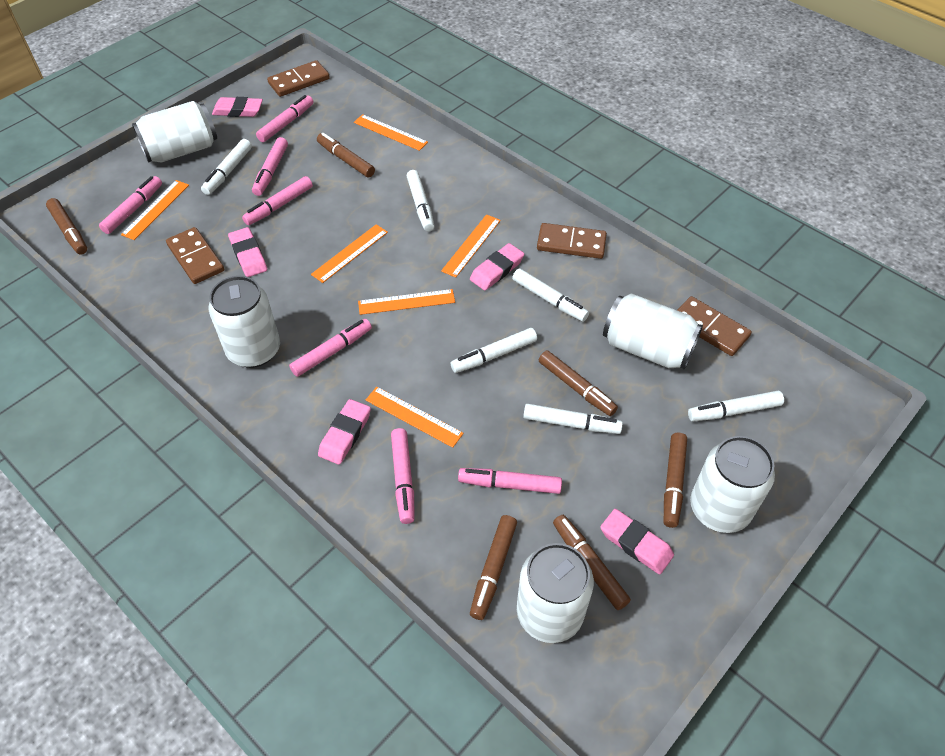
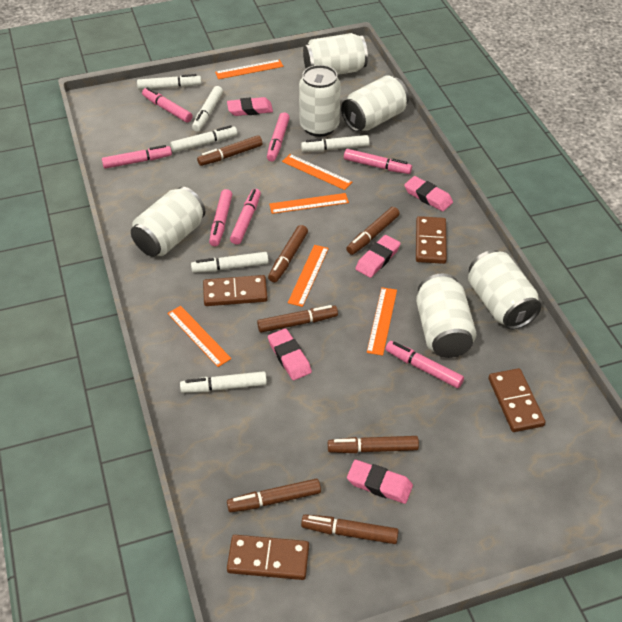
brown marker: [46,198,87,254] [317,133,375,177] [470,515,517,620] [539,350,618,416] [553,515,631,610] [664,433,687,528] = 6 -> [197,135,262,166] [227,479,321,512] [257,305,338,333] [268,225,308,283] [301,514,399,544] [328,436,419,453] [346,207,400,255] = 7
white can: [132,101,217,163] [209,276,280,368] [517,543,594,643] [603,293,703,369] [690,436,775,533] = 5 -> [131,187,205,257] [299,65,341,137] [303,33,368,75] [341,75,409,132] [416,274,477,358] [468,250,541,330] = 6

